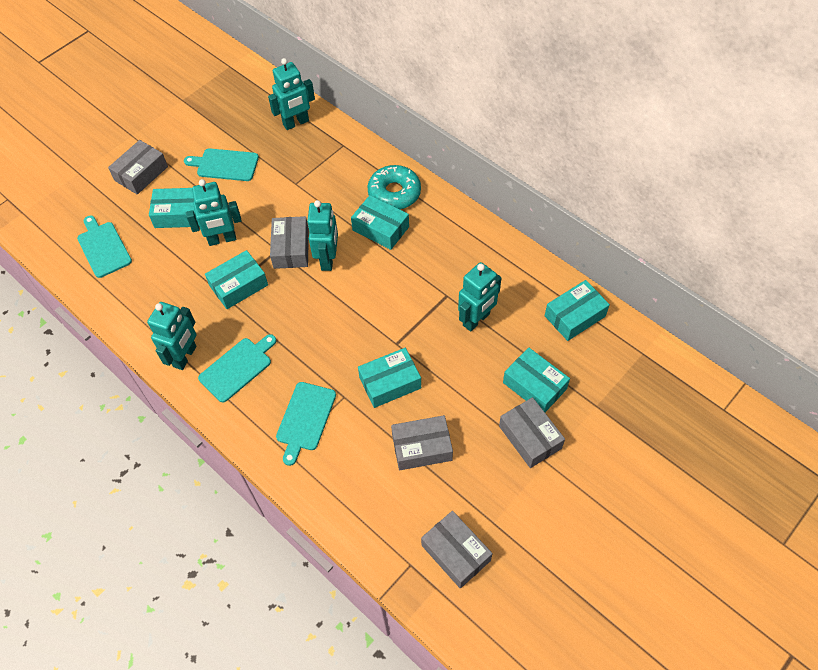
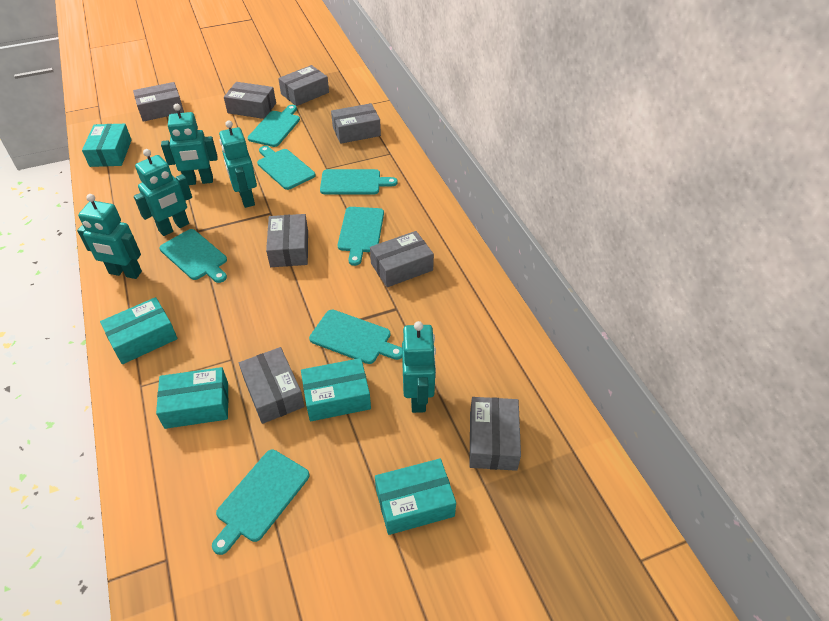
grey box: [108,140,168,195] [270,216,309,269] [391,415,453,470] [421,511,492,589] [499,397,565,468] = 5 -> [133,82,184,122] [224,82,276,119] [239,347,305,424] [266,214,308,267] [278,65,329,106] [331,103,381,144] [370,231,434,287] [469,397,521,471] = 8
turquoise box: [149,188,195,228] [205,250,268,309] [351,195,409,250] [358,348,421,408] [503,348,570,412] [545,280,610,341] = 6 -> [82,124,132,167] [100,297,178,364] [156,367,228,429] [301,358,371,421] [375,458,456,535] = 5
turquoise cutting board: [77,215,132,278] [184,148,259,181] [198,334,276,402] [276,382,336,466] = 4 -> [159,229,227,283] [212,450,310,555] [247,105,300,147] [257,146,316,190] [309,310,402,364] [320,169,398,195] [338,207,384,266] = 7
turquoise donut: [367,165,421,209] = 1 -> none = 0

